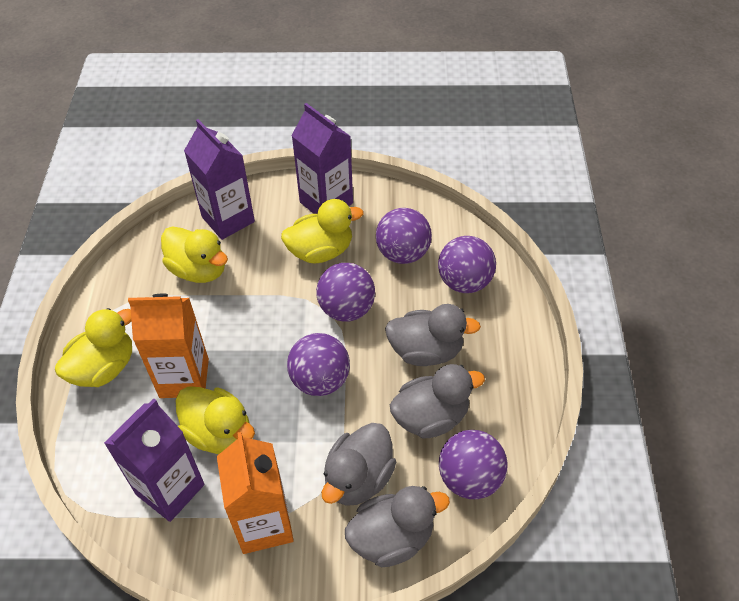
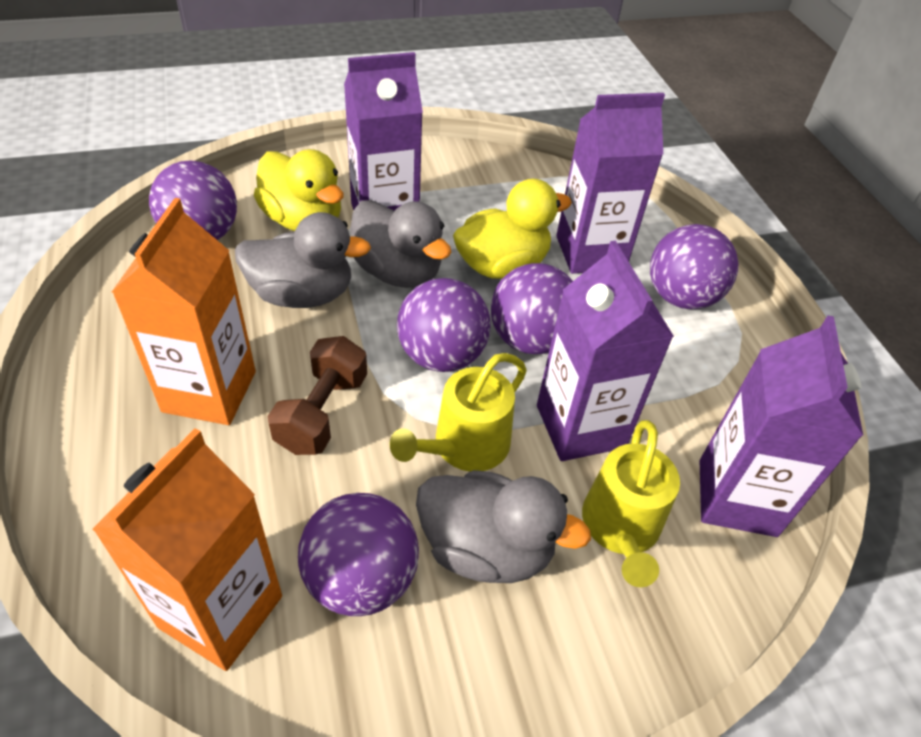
brown dumbbell: none = 0 -> [267,336,367,455] = 1
grey duck: [322,423,396,506] [345,486,450,567] [385,304,481,366] [390,364,485,439] = 4 -> [235,212,371,308] [351,200,451,288] [416,470,591,583] = 3
purple carton: [104,399,204,522] [184,119,255,240] [291,103,353,214] = 3 -> [344,52,423,211] [537,241,674,461] [556,93,665,274] [700,316,863,537] = 4
yellow duck: [55,308,132,387] [161,226,228,283] [176,386,255,454] [281,199,364,263] = 4 -> [254,149,343,231] [453,179,572,279] = 2
yellow watering can: none = 0 -> [390,353,527,472] [582,420,680,587] = 2

